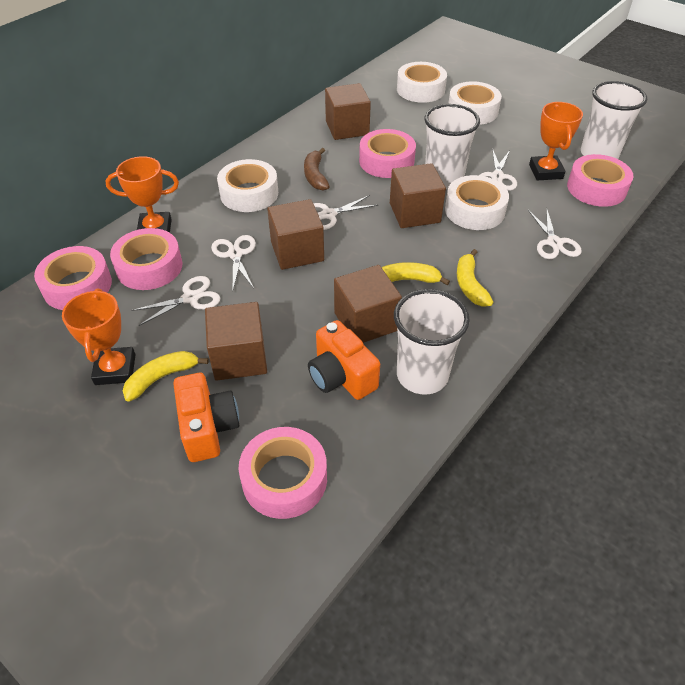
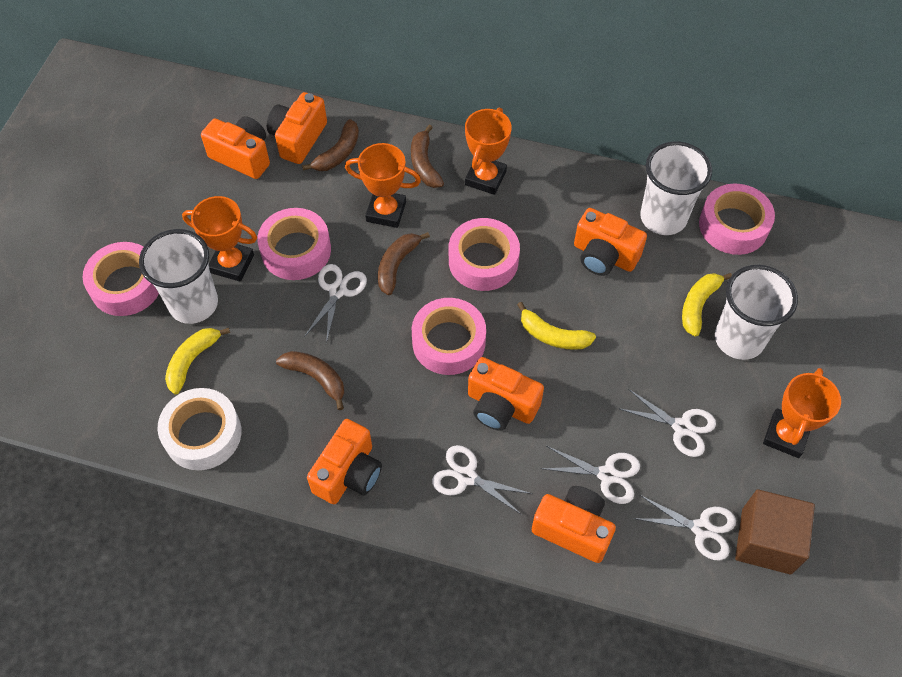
brown banana: [304,148,330,191] = 1 -> [276,351,344,410] [302,119,359,171] [378,232,430,295] [411,125,444,188] = 4
brown cube: [205,302,267,381] [267,199,324,270] [325,83,371,140] [334,265,402,343] [390,163,446,228] = 5 -> [735,489,815,574] = 1
orange camera: [173,373,239,462] [308,320,380,400] = 2 -> [201,116,270,179] [267,92,327,164] [307,419,382,504] [468,357,544,431] [532,486,616,563] [574,208,647,276] = 6
orange trophy: [62,288,136,385] [105,156,179,233] [529,102,583,180] = 3 -> [182,196,257,282] [345,143,421,228] [465,108,512,195] [763,368,841,458] = 4
white tape: [217,159,278,212] [397,62,447,103] [445,175,509,230] [448,81,502,125] = 4 -> [158,388,241,470] = 1

